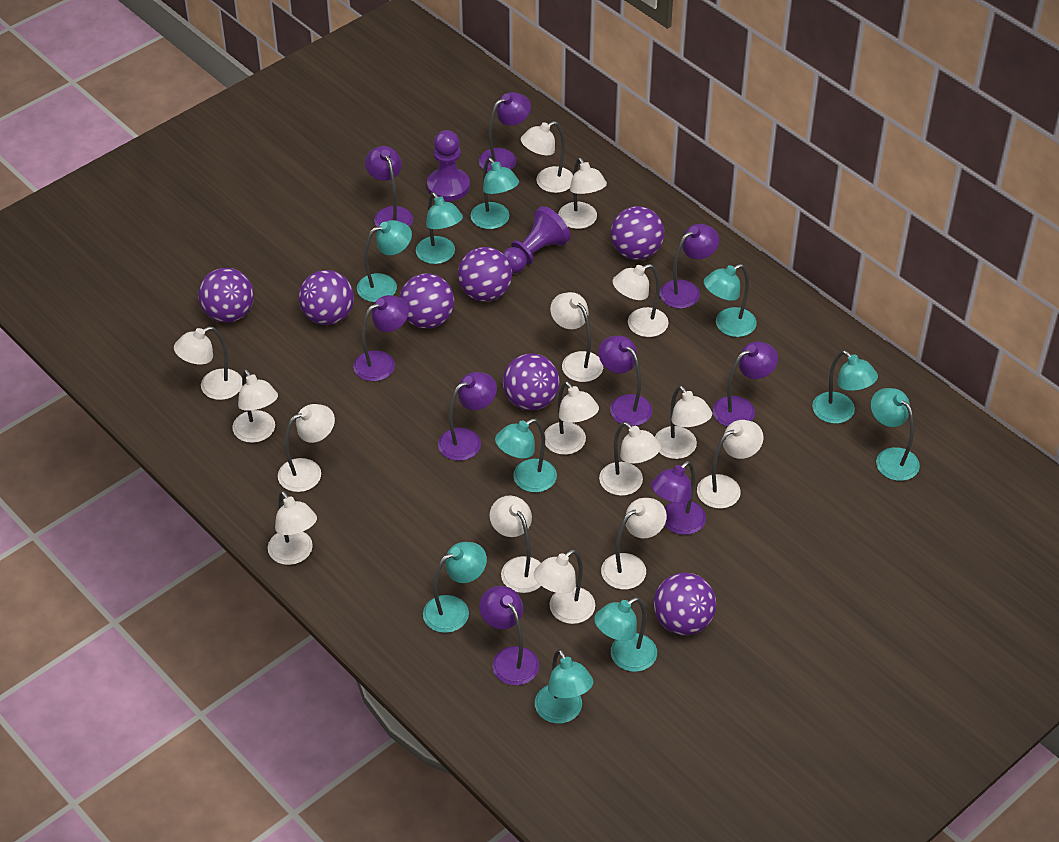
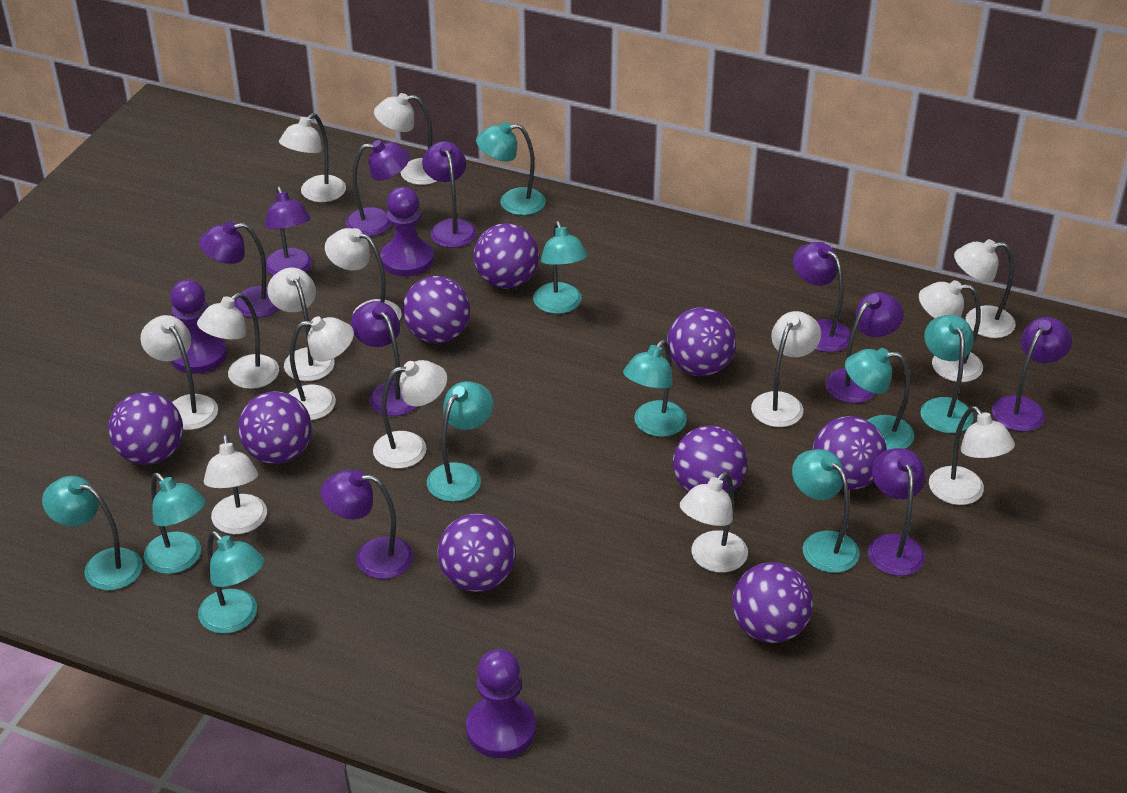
purple ball: [198,268,254,323] [299,270,354,325] [399,273,454,329] [458,247,512,301] [503,353,560,411] [611,206,664,260] [653,572,717,636] = 7 -> [108,392,183,465] [238,391,312,464] [403,276,470,344] [437,513,516,592] [474,223,539,289] [667,307,736,376] [673,425,747,494] [732,562,813,643] [813,416,887,490] = 9
purple lamp: [353,295,409,381] [365,146,413,227] [438,372,497,461] [479,92,531,172] [479,586,539,685] [598,336,652,426] [651,461,706,535] [660,224,719,309] [713,341,778,427] = 9 -> [199,221,278,318] [265,186,312,276] [321,470,413,579] [346,140,410,236] [351,301,416,416] [422,141,477,248] [793,242,851,352] [825,292,904,403] [868,448,926,576] [992,317,1072,432] = 10
purple pawn: [427,130,470,201] [503,206,571,274] = 2 -> [170,280,227,374] [380,187,434,277] [466,649,536,758] = 3
white lamp: [174,326,242,400] [232,369,278,443] [268,491,317,565] [278,404,335,492] [490,496,541,593] [521,121,573,193] [534,549,595,624] [544,381,599,455] [550,292,603,382] [558,157,607,229] [599,422,661,496] [601,498,667,590] [613,264,669,337] [655,385,712,459] [697,420,764,509] = 15 -> [141,315,218,430] [197,293,279,389] [204,434,267,534] [267,268,335,381] [279,113,346,202] [289,316,354,420] [325,228,402,320] [373,360,447,469] [374,93,437,185] [680,472,748,573] [751,311,821,427] [919,280,983,382] [929,406,1015,505] [954,239,1016,338] = 14

